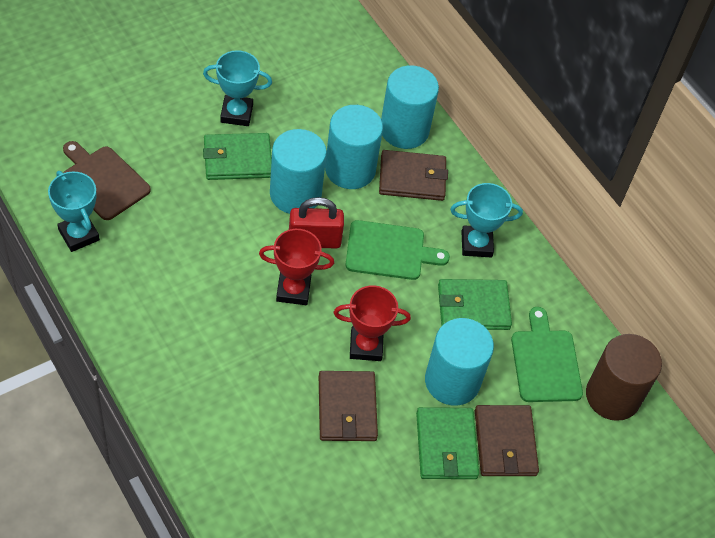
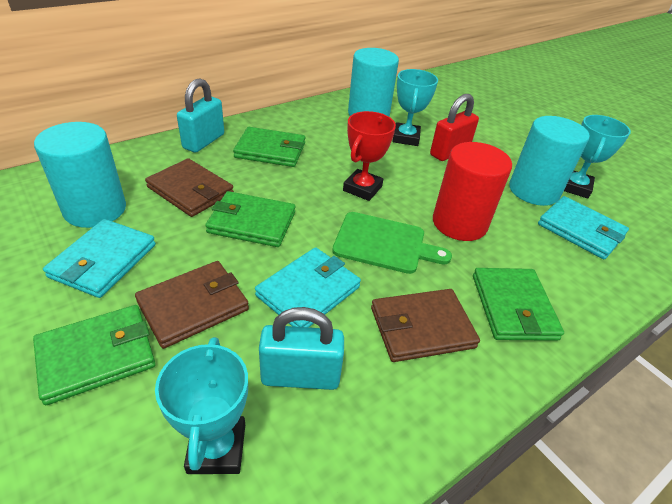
brown cutting board: [63,141,151,220] = 1 -> none = 0
brown cylinder: [586,334,662,421] = 1 -> none = 0
green cutting board: [345,220,450,280] [511,307,583,402] = 2 -> [332,212,452,274] = 1
green wallet: [203,133,272,180] [416,407,479,479] [438,279,512,330] = 3 -> [33,305,156,405] [205,191,295,247] [233,127,305,167] [473,268,564,341] = 4
red cylinder: none = 0 -> [433,142,512,241] = 1
red trophy: [259,229,334,305] [333,285,411,361] = 2 -> [343,111,396,201] = 1
turquoise cylinder: [270,129,327,214] [325,105,383,189] [381,65,439,149] [425,318,494,406] = 4 -> [34,122,126,228] [348,48,399,117] [509,116,590,206] = 3
turquoise padlock: none = 0 -> [177,78,224,153] [259,307,344,390] = 2
turquoise wallet: none = 0 -> [43,219,156,298] [255,247,361,327] [538,196,629,259] = 3

